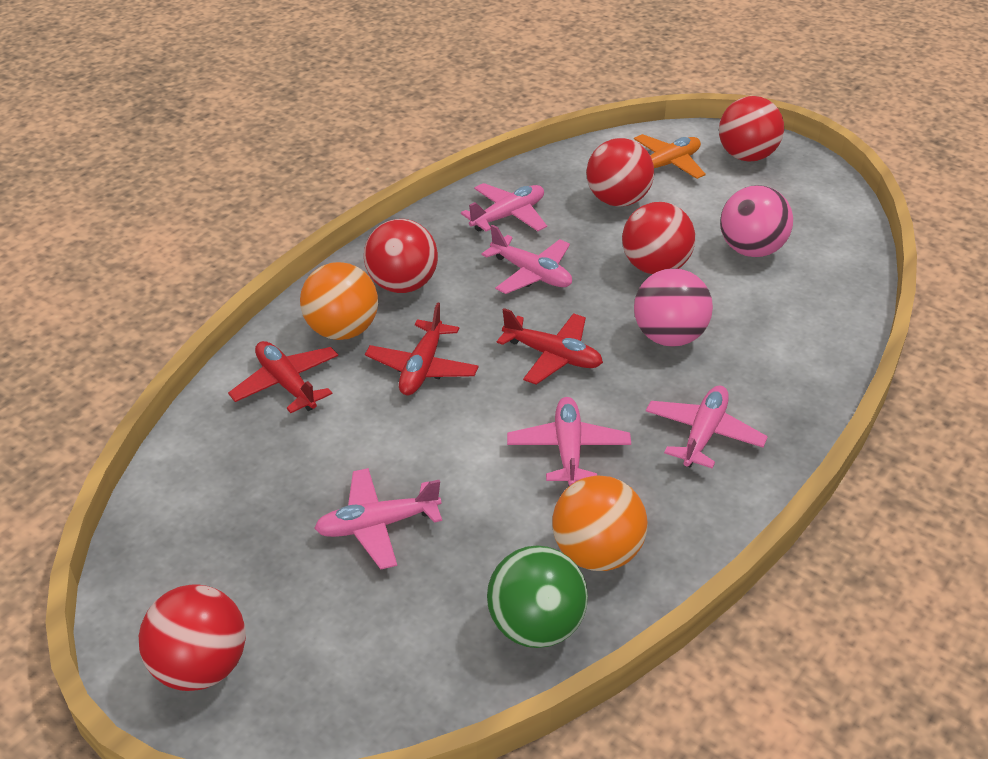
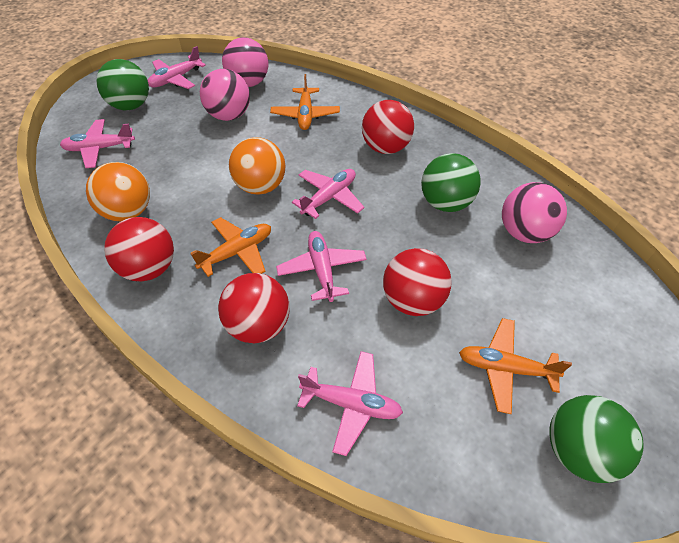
green ball: [487,545,588,648] = 1 -> [96,59,149,110] [421,153,481,212] [549,395,644,483] = 3
orange plane: [634,134,706,179] = 1 -> [191,217,271,277] [270,74,340,130] [459,318,572,414] = 3
pink ball: [634,268,713,347] [720,185,793,257] = 2 -> [200,69,250,121] [222,37,268,87] [502,182,567,243] = 3
red ball: [139,584,246,691] [364,219,438,293] [586,138,654,207] [622,202,695,274] [719,96,784,162] = 5 -> [104,217,174,281] [218,273,290,343] [362,100,414,154] [383,248,451,316] = 4
red plane: [228,341,338,413] [365,302,479,395] [497,308,603,385] = 3 -> none = 0

